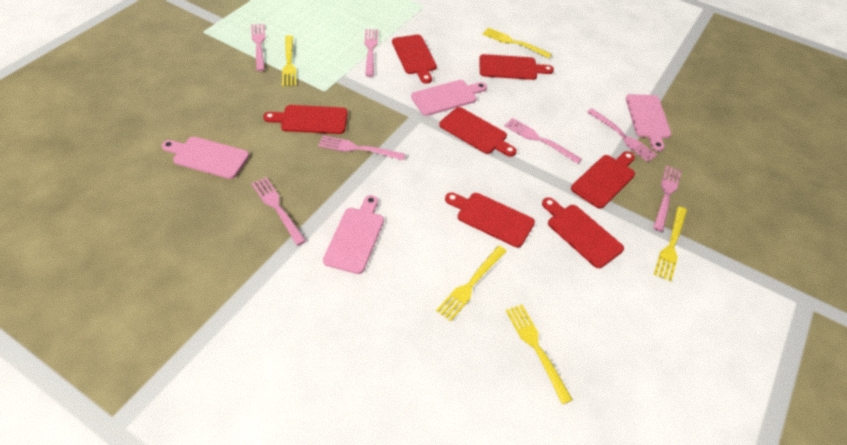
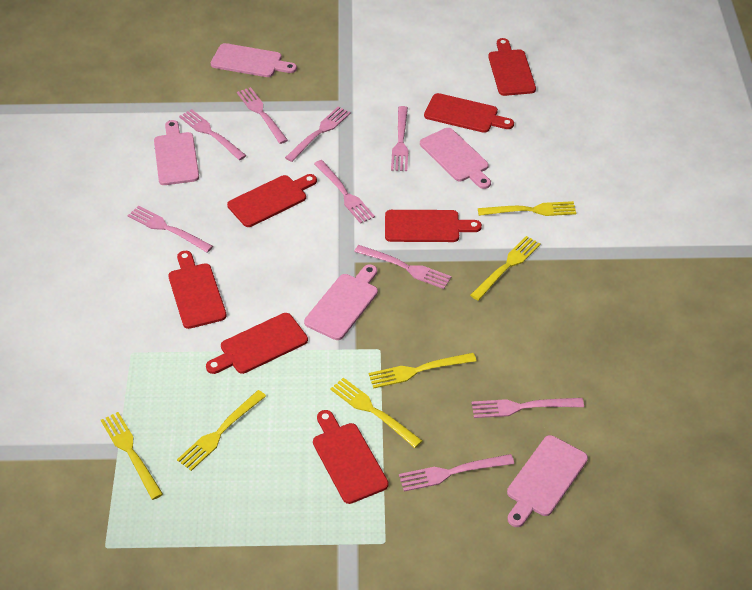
pink cutting board: [162,137,249,179] [323,195,384,274] [411,80,487,116] [626,94,671,151] = 4 -> [154,120,199,185] [211,43,297,77] [304,264,378,340] [420,128,491,189] [507,435,588,527] = 5
pink fork: [251,24,265,71] [252,177,306,246] [318,135,406,161] [365,29,378,77] [504,118,582,164] [587,109,657,162] [653,166,682,232] = 7 -> [128,205,213,253] [179,109,247,160] [237,87,288,144] [285,106,351,162] [314,160,375,224] [354,245,452,289] [391,106,409,171] [399,454,514,492] [472,398,584,418] = 9
yellow fork: [282,35,296,86] [436,246,507,321] [482,27,552,58] [506,304,573,404] [654,207,687,281] = 5 -> [101,412,163,500] [177,390,266,471] [330,378,422,448] [368,353,477,389] [470,236,541,301] [478,201,576,216] = 6

